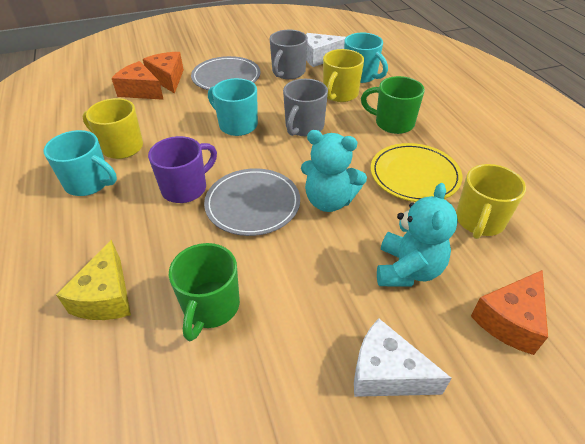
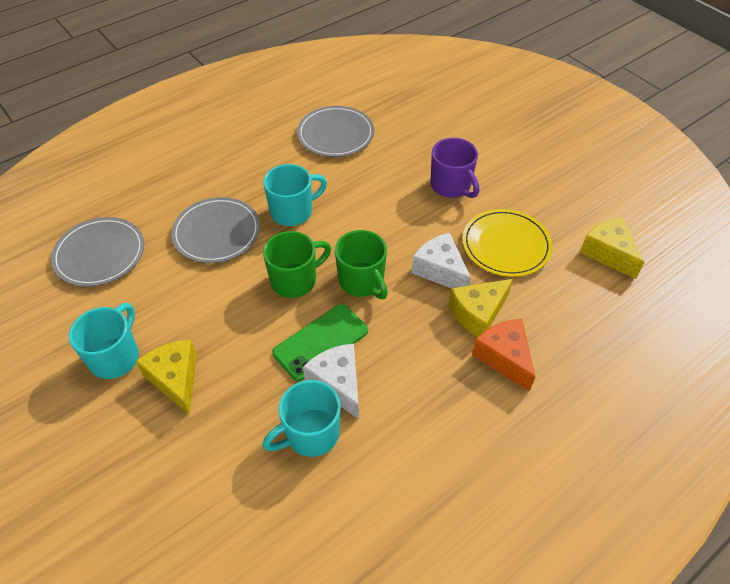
green phone: none = 0 -> [272,304,368,381] = 1
grey mug: [270,30,308,79] [283,79,328,136] = 2 -> none = 0
grey plate: [191,56,261,90] [204,168,300,236] = 2 -> [51,217,144,287] [171,197,260,263] [297,106,374,157] = 3
orange cheese: [112,61,164,100] [143,52,184,94] [471,270,548,355] = 3 -> [472,319,535,392] = 1
turquoise teddy bear: [301,130,367,212] [377,183,458,287] = 2 -> none = 0
yellow cheese: [56,240,131,320] = 1 -> [136,340,197,414] [449,279,513,337] [579,217,645,279] = 3
yellow mug: [83,98,143,159] [323,49,364,102] [456,164,526,239] = 3 -> none = 0

